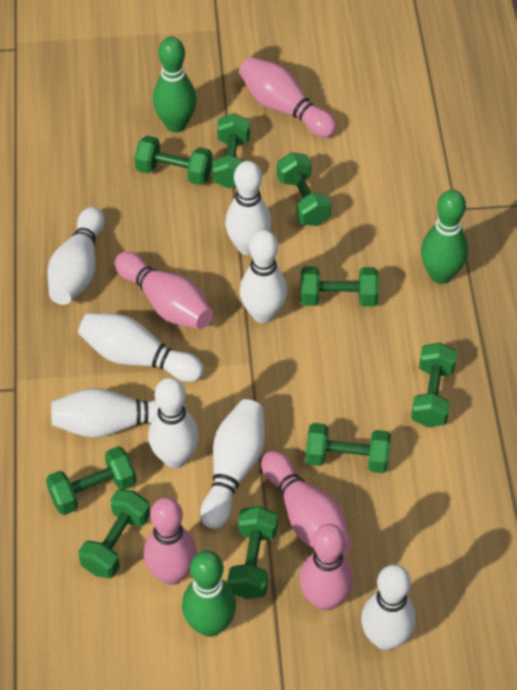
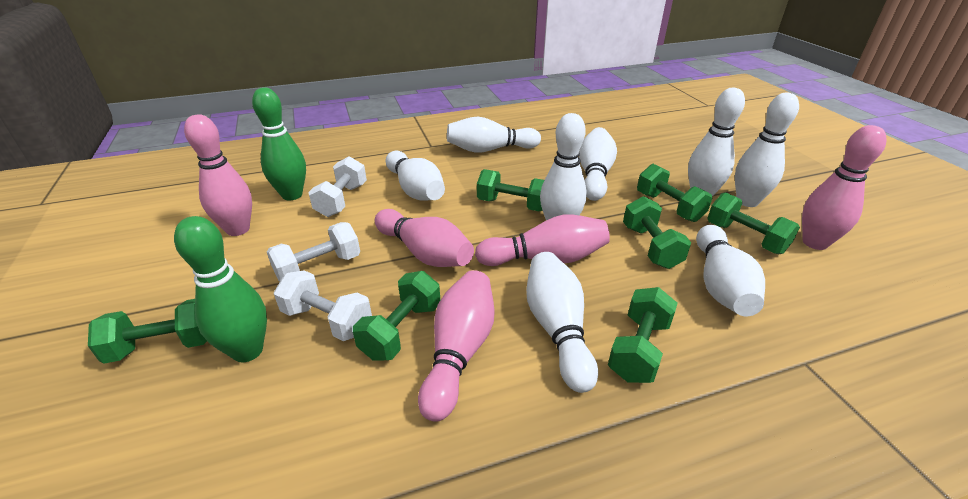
green bowling pin: [153,37,197,132] [182,551,236,637] [421,190,468,284] = 3 -> [174,216,267,362] [252,88,306,201] = 2
green dumbbell: [46,446,136,515] [78,489,150,578] [134,136,212,185] [212,113,250,188] [228,506,278,599] [277,152,332,226] [300,267,379,307] [305,423,391,473] [411,343,457,427] = 9 -> [88,299,207,364] [353,271,440,360] [477,169,544,211] [608,287,678,383] [623,196,691,269] [637,164,712,222] [707,192,800,254] = 7
white dumbbell: none = 0 -> [267,222,360,282] [274,270,372,341] [308,156,367,217] = 3

